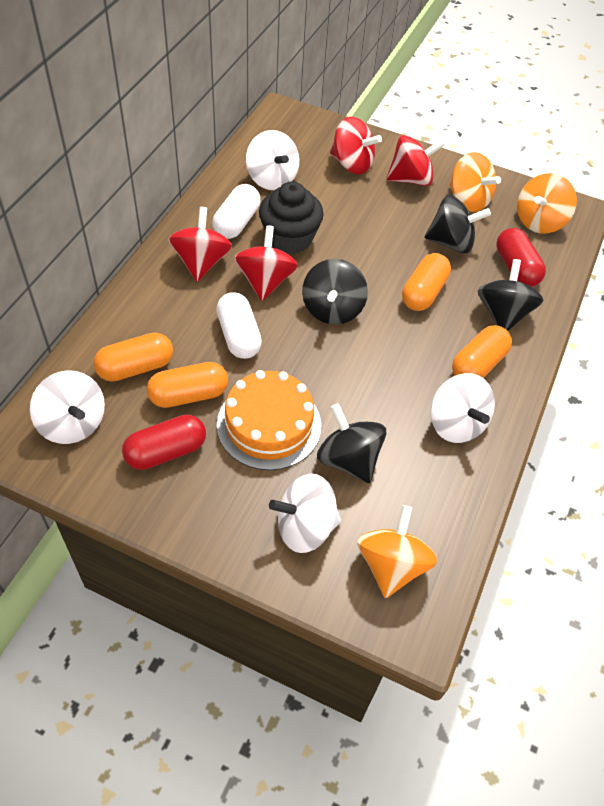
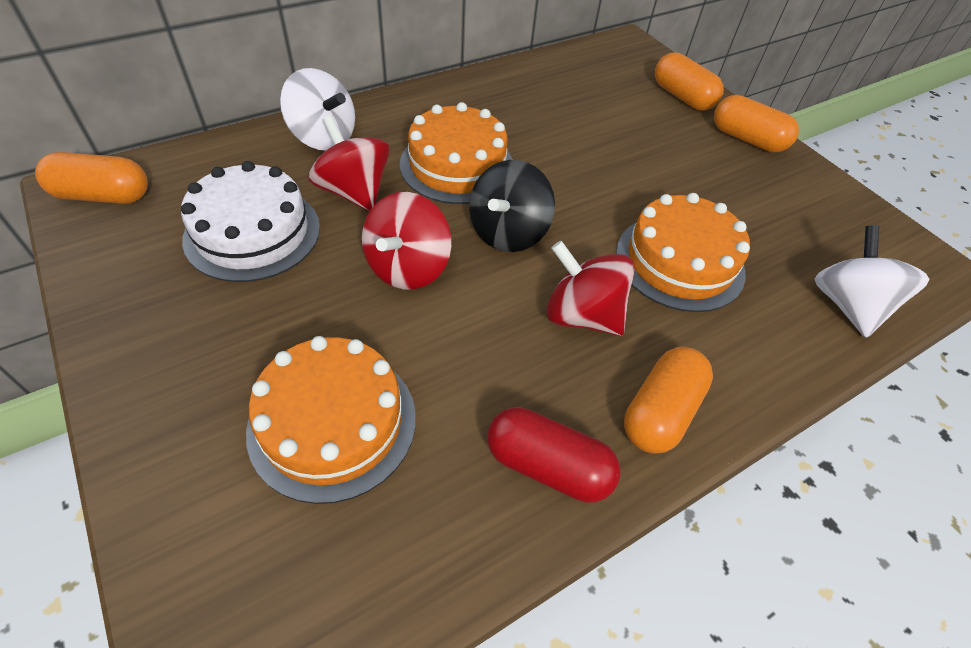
black cupcake: [259,181,324,254] = 1 -> none = 0
black spinning top: [302,259,368,325] [317,403,386,484] [425,195,491,253] [478,259,544,331] = 4 -> [469,160,555,252] = 1
orange cake: [217,370,321,470] = 1 -> [246,336,416,504] [400,102,513,204] [616,193,750,312] = 3
orange spinning top: [357,505,437,598] [449,152,501,212] [517,173,577,234] = 3 -> none = 0
red capsule: [122,414,206,470] [496,228,546,287] = 2 -> [487,407,621,503] = 1
red spinning top: [168,207,232,282] [234,225,298,301] [330,117,382,174] [386,135,445,186] = 4 -> [309,115,390,212] [362,192,451,290] [546,241,635,336] = 3
white cake: none = 0 -> [181,161,320,282] = 1
white capsule: [212,184,261,239] [216,292,262,359] = 2 -> none = 0
white spinning top: [30,370,105,444] [246,130,299,190] [269,474,341,553] [430,373,495,443] = 4 -> [280,68,355,151] [815,225,930,338] = 2

